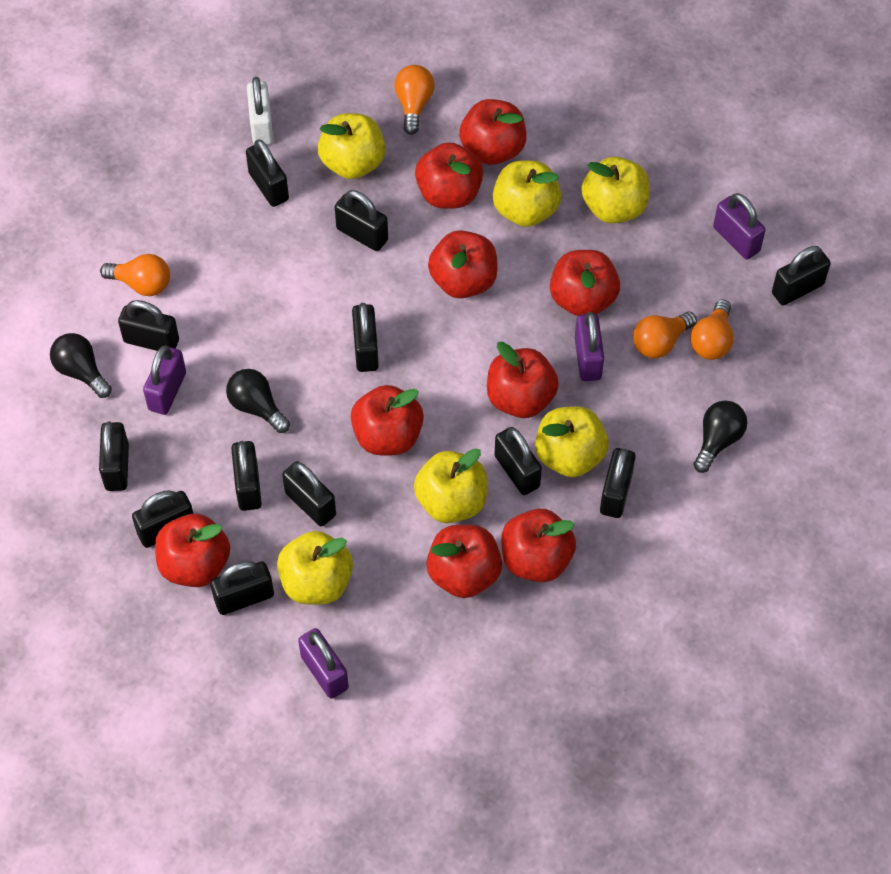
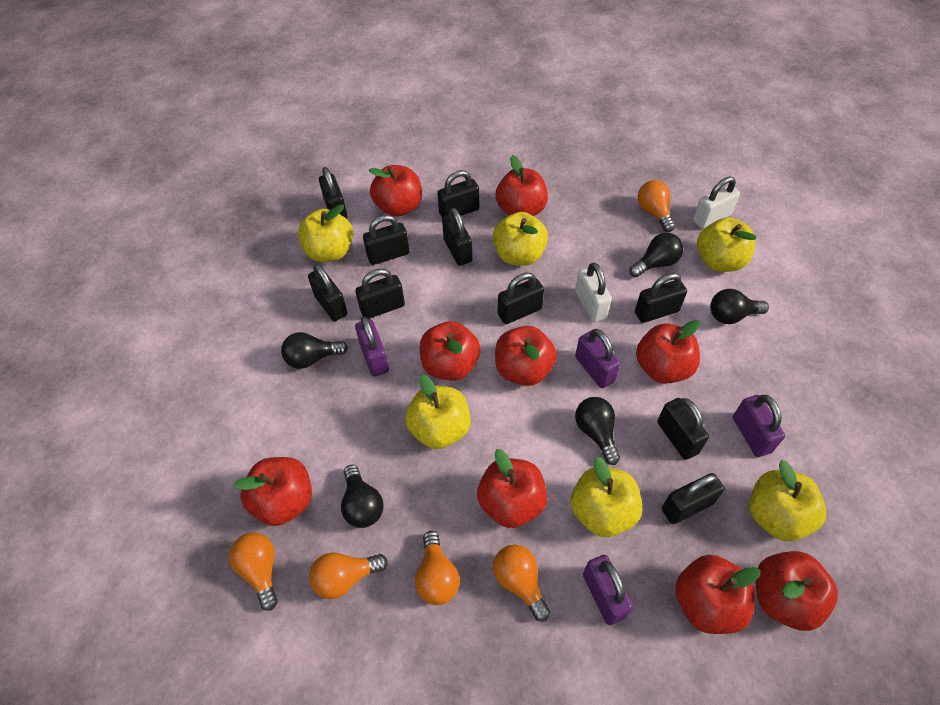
black light bulb: [50,333,112,398] [226,369,290,433] [693,400,747,473] = 3 -> [281,332,348,369] [341,465,384,528] [575,397,620,465] [629,233,683,277] [710,289,769,324] = 5
black padlock: [99,422,129,491] [118,300,179,351] [132,490,193,548] [210,561,274,615] [231,441,262,511] [246,139,289,207] [282,461,336,527] [335,190,388,251] [352,303,379,372] [494,427,542,495] [600,448,636,518] [772,246,831,305] = 12 -> [308,264,348,321] [319,167,348,219] [355,269,405,319] [363,215,409,265] [437,170,479,218] [442,208,472,266] [498,273,544,324] [635,273,687,323] [657,398,709,460] [662,473,725,524] = 10
orange light bulb: [100,254,170,296] [394,65,434,135] [633,312,697,358] [690,299,734,360] = 4 -> [229,533,278,611] [309,553,388,599] [415,531,460,605] [493,545,550,622] [638,180,675,232] = 5
white padlock: [247,77,273,145] = 1 -> [575,263,612,322] [693,177,740,229] = 2

